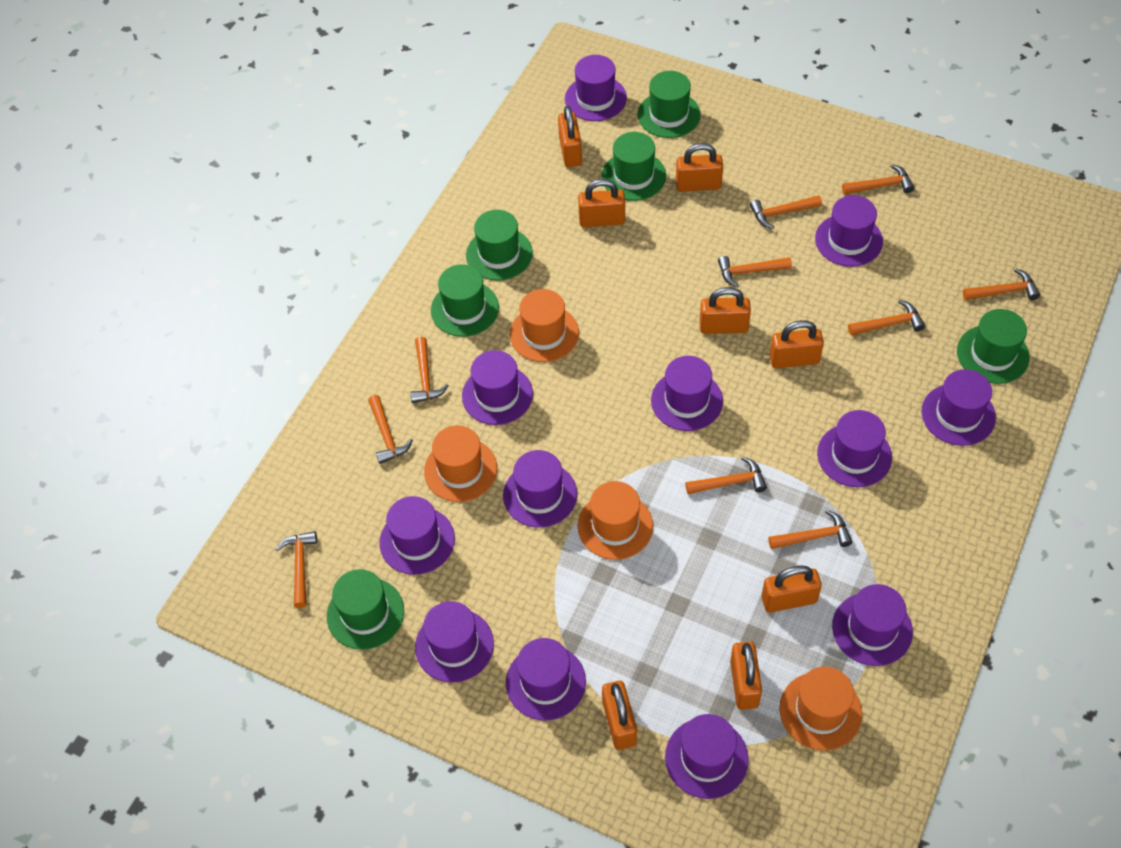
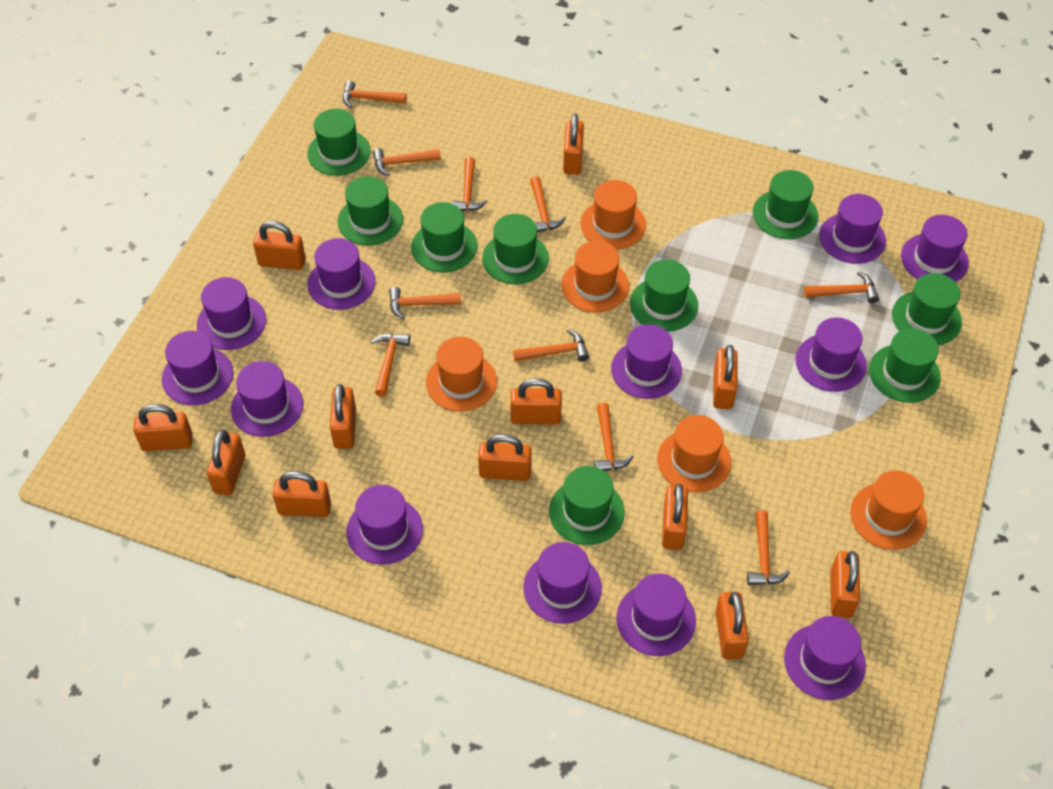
green hat: [327,569,404,650] [431,264,499,337] [466,210,533,281] [602,132,666,201] [638,71,701,138] [957,309,1030,384] = 6 -> [307,109,371,176] [338,176,403,246] [411,202,478,272] [482,214,549,284] [549,466,625,545] [630,260,698,332] [753,170,818,239] [869,328,941,403] [892,273,962,345] = 9
orange hat: [424,425,497,502] [510,289,579,362] [578,481,653,560] [780,667,862,751] = 4 -> [426,337,497,411] [561,241,629,312] [581,180,646,250] [657,415,731,492] [850,470,927,550] = 5
orange padlock: [558,106,582,167] [578,179,625,227] [602,681,637,750] [676,143,723,192] [700,287,751,334] [730,642,762,710] [762,566,822,613] [770,320,824,368] = 8 -> [133,404,193,451] [207,430,245,495] [253,221,306,270] [272,471,331,517] [330,384,356,449] [478,434,531,481] [510,378,562,424] [563,113,584,175] [662,484,688,550] [713,345,738,409] [715,592,749,659] [830,551,860,618] = 12

